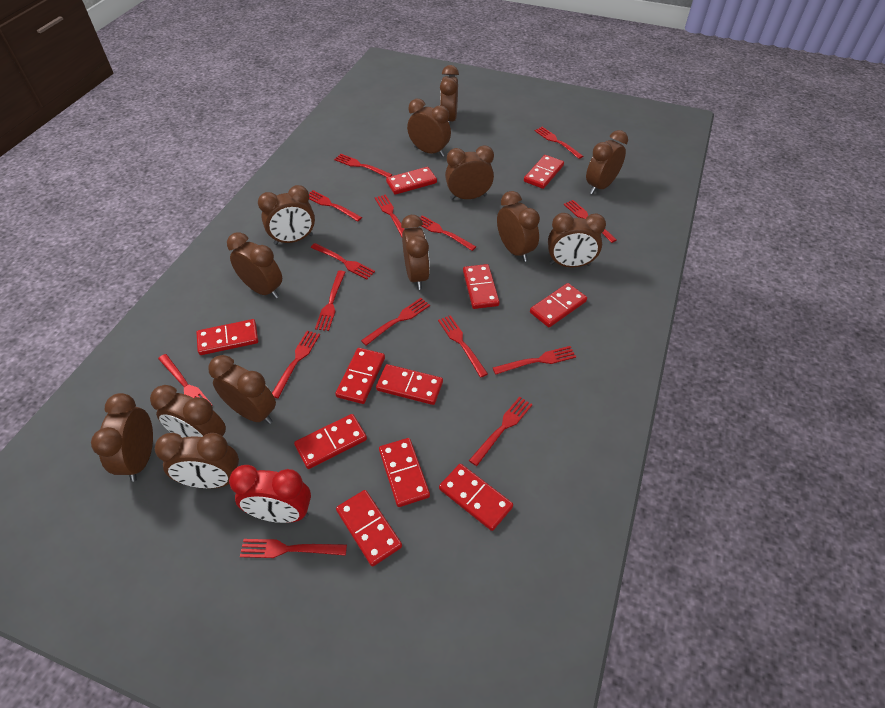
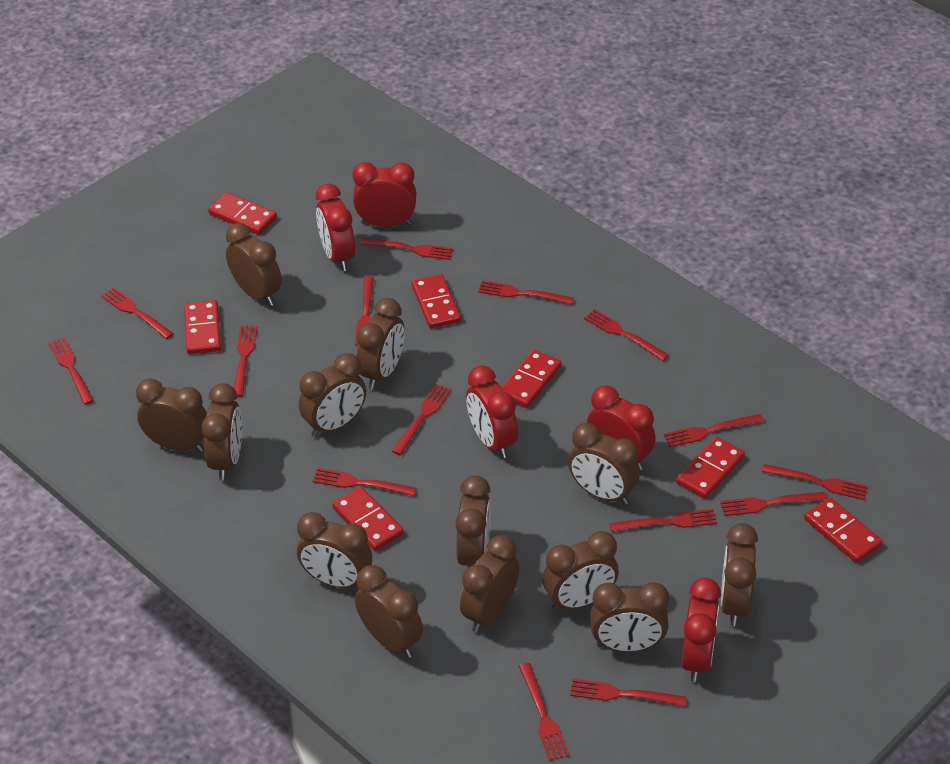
red clock: [229,465,311,523] = 1 -> [316,184,355,271] [353,162,417,227] [466,365,518,458] [587,386,656,470] [681,577,721,682] = 5
red domino: [196,319,258,355] [294,414,367,469] [335,348,385,404] [336,490,402,567] [376,364,443,405] [379,438,430,507] [386,167,437,195] [439,464,513,531] [463,264,500,309] [524,155,564,189] [530,283,587,327] = 11 -> [184,300,221,354] [208,192,277,235] [332,486,404,551] [412,274,461,329] [502,349,562,408] [676,436,745,499] [804,497,883,563] = 7

